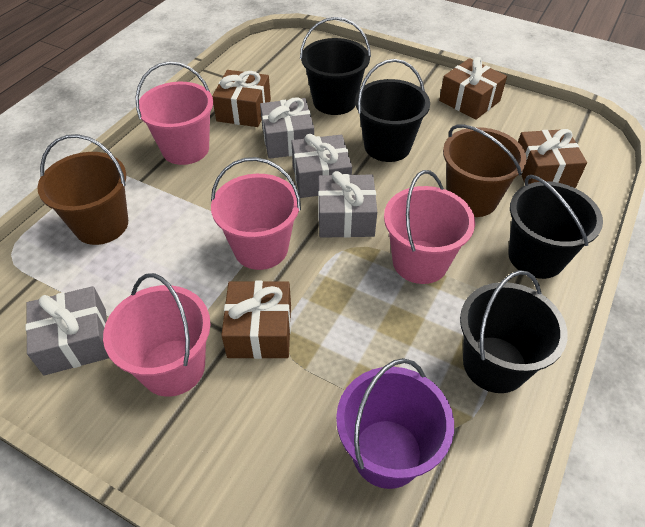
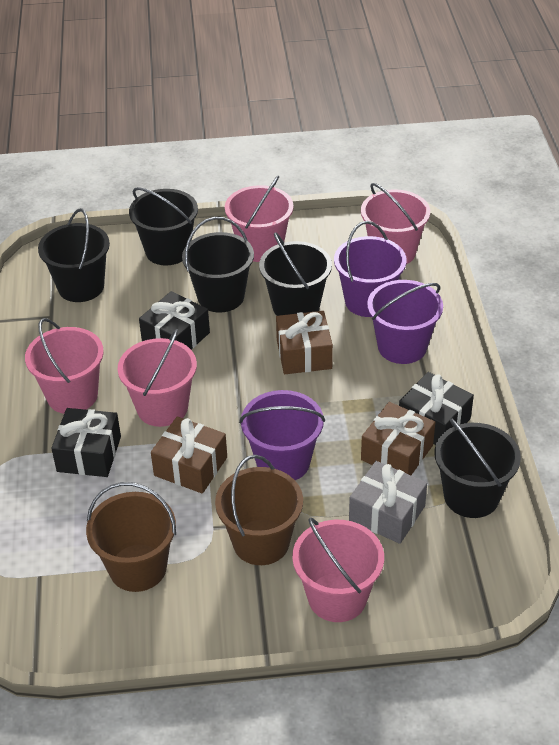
black bucket: [300,17,371,115] [355,59,430,162] [460,270,568,393] [508,175,603,279] = 4 -> [38,208,110,302] [129,187,198,266] [182,217,254,312] [259,232,332,316] [434,418,521,518] = 5
black gift: none = 0 -> [51,408,121,477] [139,291,210,349] [399,372,474,445] = 3
brown gift: [212,70,271,127] [221,281,291,359] [439,57,507,120] [518,129,587,188] = 4 -> [151,416,227,494] [276,311,333,374] [361,402,435,475] = 3
grey gift: [25,286,109,375] [260,97,314,159] [291,134,352,198] [318,171,377,238] = 4 -> [349,461,427,544] = 1
pink bucket: [103,273,211,397] [136,61,213,165] [211,157,301,270] [384,170,475,284] = 4 -> [25,318,104,414] [118,329,197,427] [225,176,294,262] [292,517,384,622] [361,183,430,264] = 5
purple bucket: [336,358,454,489] = 1 -> [239,390,325,480] [334,221,407,317] [367,280,443,364] = 3

